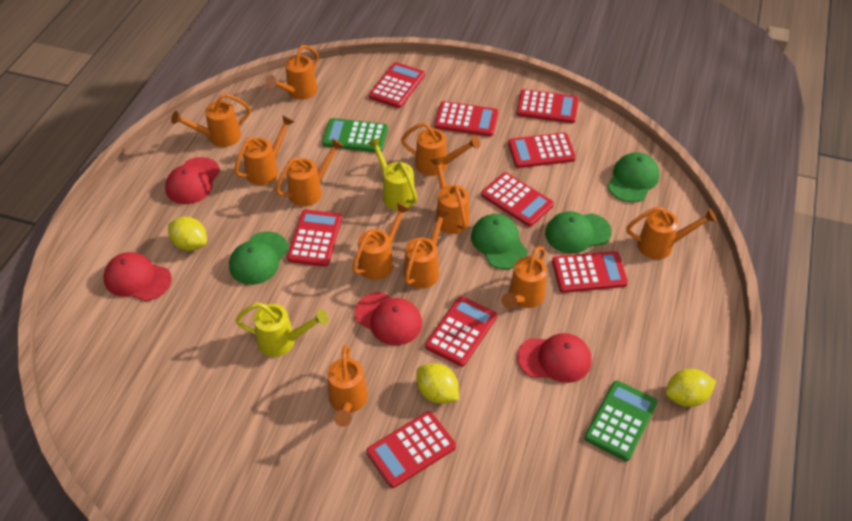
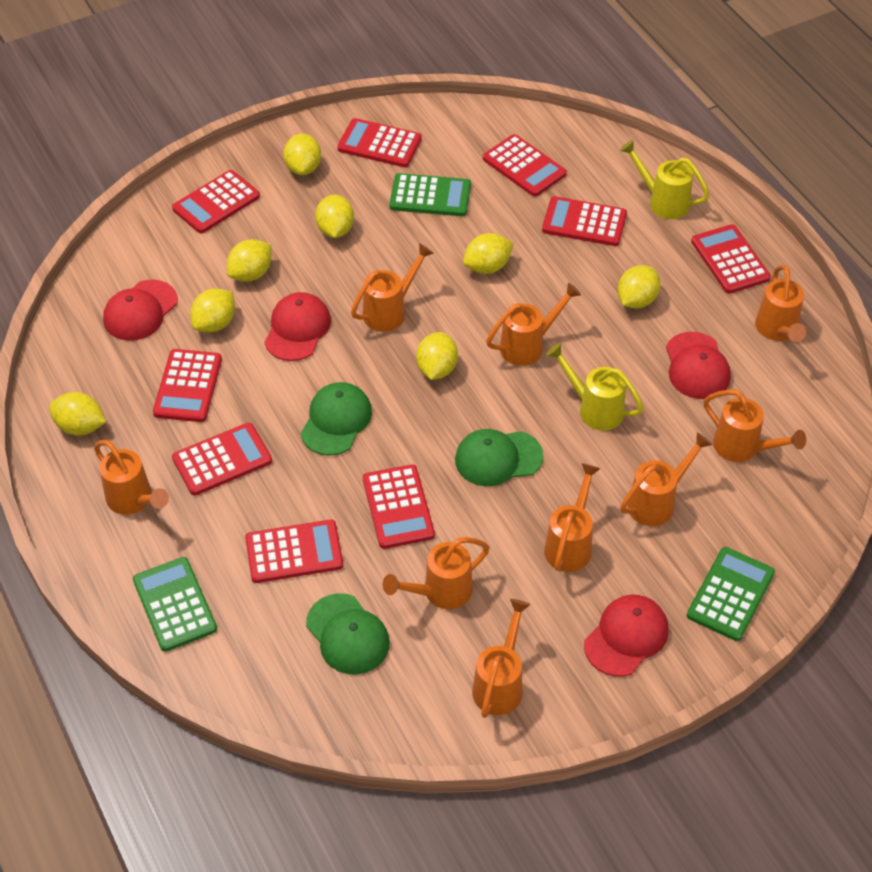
green calculator: [322,118,388,152] [584,381,658,461] = 2 -> [133,557,217,652] [389,173,471,216] [687,547,775,641] = 3
green cap: [229,231,289,285] [471,214,528,269] [545,211,612,254] [607,152,659,202] = 4 -> [301,382,372,456] [306,593,390,674] [455,429,543,486] = 3
orange watering can: [171,93,251,147] [234,115,294,185] [265,45,319,100] [275,138,344,207] [327,344,368,427] [352,203,410,280] [401,122,480,176] [404,208,450,289] [430,157,469,234] [502,246,547,309] [626,207,717,259] = 11 -> [94,440,169,515] [351,243,434,332] [383,537,490,609] [472,599,531,718] [486,282,581,366] [544,463,601,572] [620,432,712,526] [704,390,806,462] [755,265,806,342] = 9
yellow lemon: [168,217,207,251] [416,363,459,404] [665,369,716,407] = 3 -> [49,392,106,435] [190,288,235,332] [227,239,271,282] [283,133,321,175] [315,195,354,238] [416,332,458,380] [463,233,514,274] [618,265,660,308] = 8

